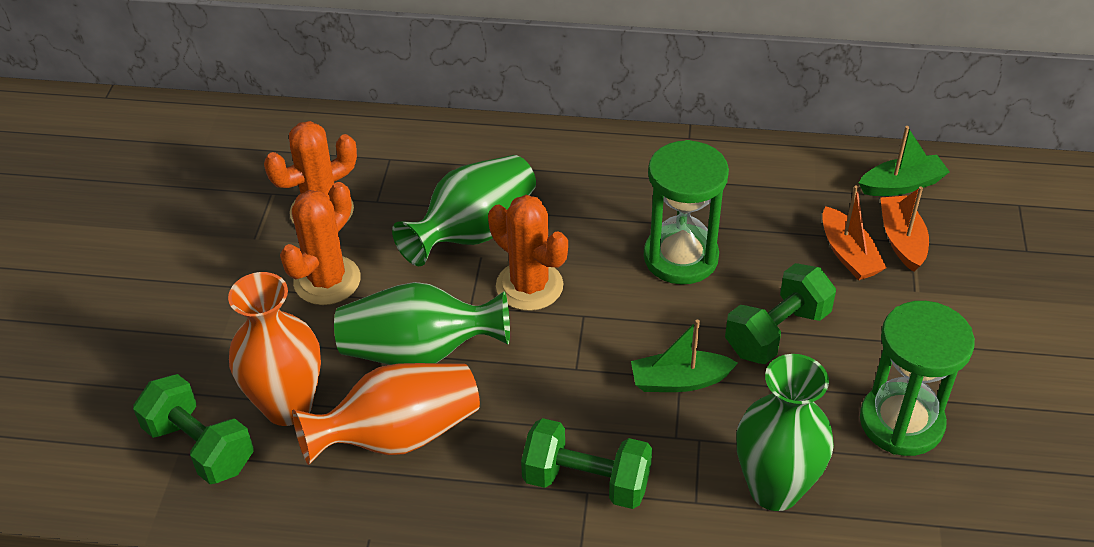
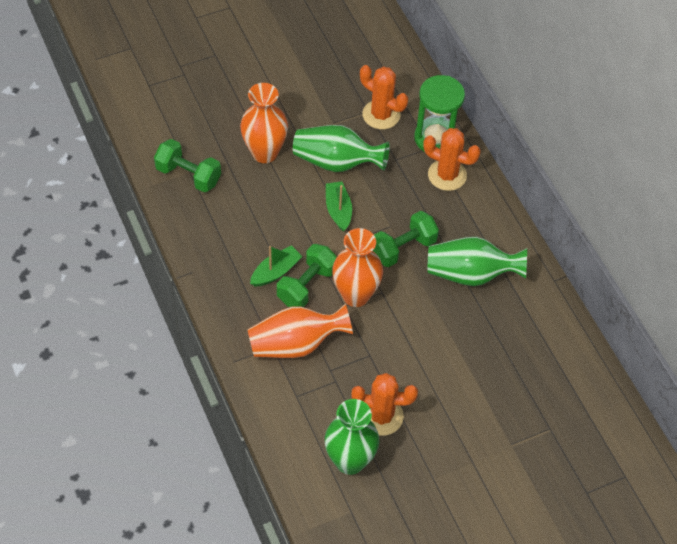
green hourglass: [644,140,729,285] [860,301,975,456] = 2 -> [414,75,465,152] = 1
orange boat: [822,185,887,280] [880,186,929,272] = 2 -> none = 0
orange vase: [228,272,321,426] [292,363,480,465] = 2 -> [240,83,288,163] [247,304,353,358] [332,228,383,307] = 3

